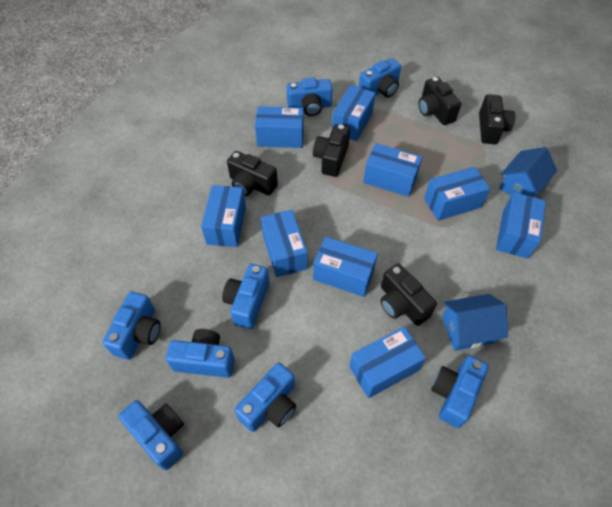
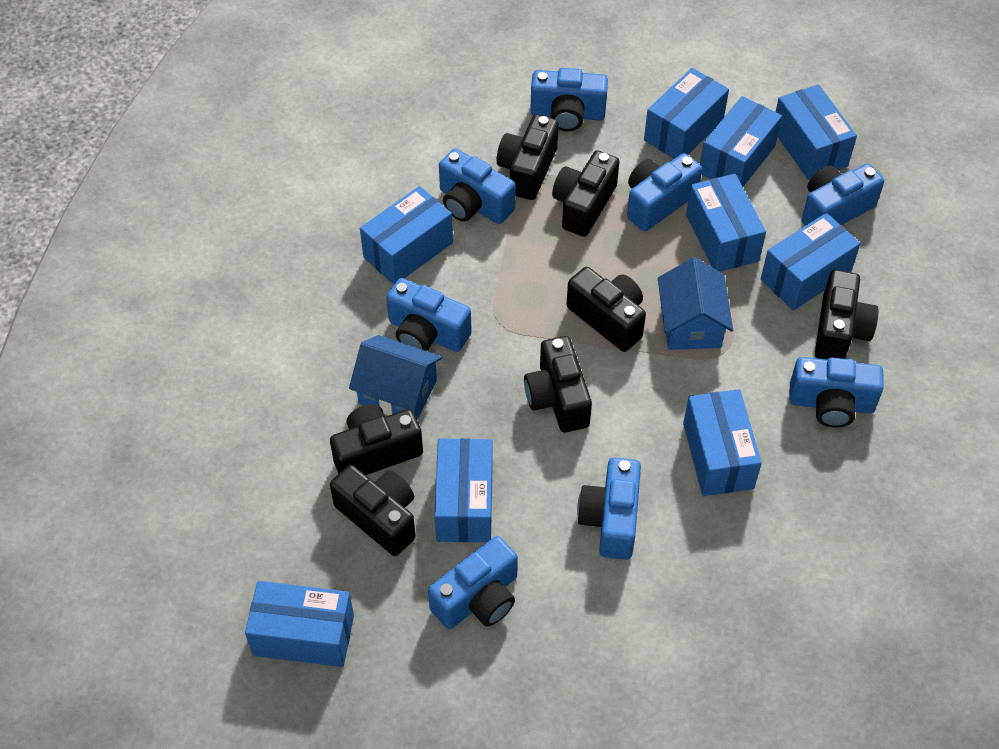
black camera: [227,151,278,196] [313,124,350,177] [380,263,437,326] [419,77,461,125] [479,94,515,144] = 5 -> [330,404,423,475] [330,465,416,556] [497,115,559,200] [524,336,592,432] [552,150,619,237] [566,267,646,352] [815,270,879,360] = 7

